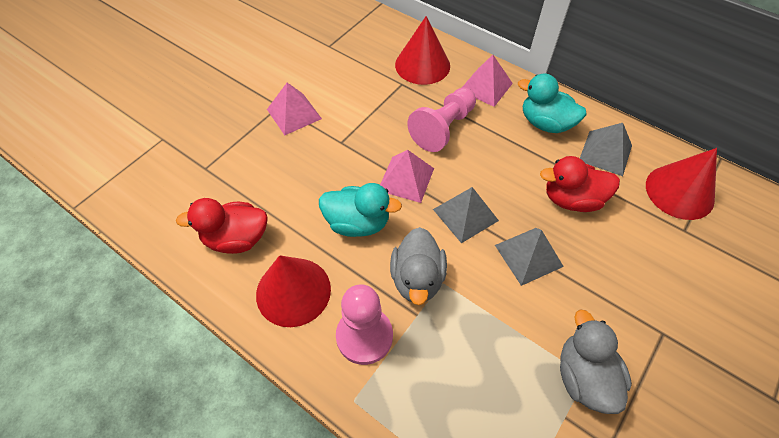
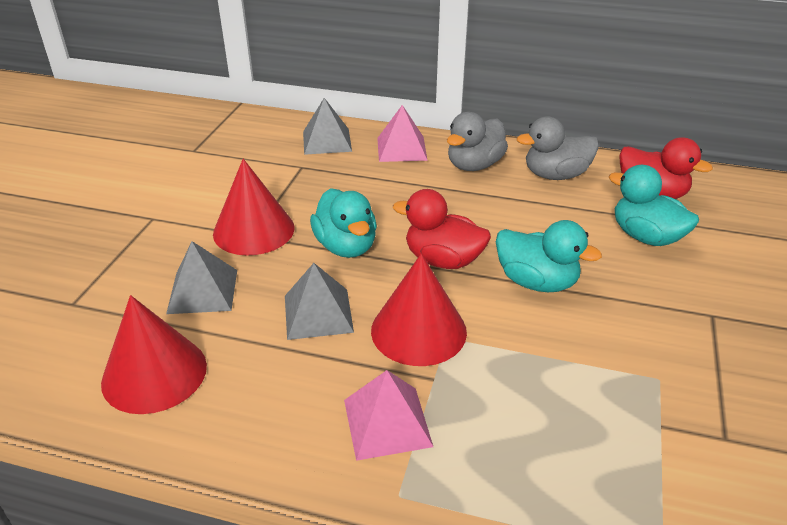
pink pawn: [336,284,393,365] [407,88,476,152] = 2 -> none = 0
pink pyramid: [267,83,322,135] [380,150,434,203] [462,55,513,107] = 3 -> [344,370,433,461] [377,105,428,162] = 2
turquoise duck: [319,183,402,237] [518,74,587,133] = 2 -> [310,188,377,258] [496,220,602,292] [609,165,699,246] = 3

